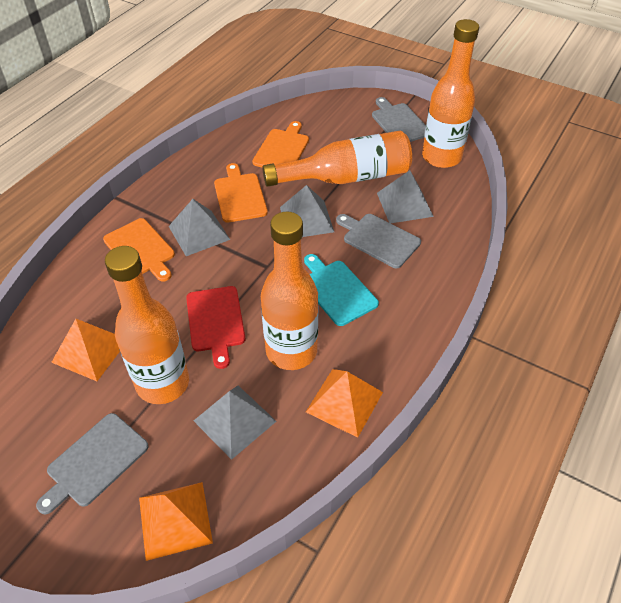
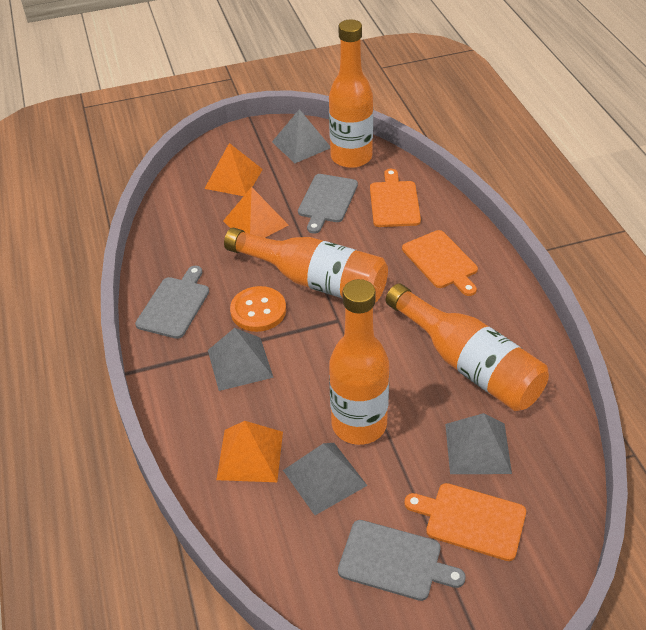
orange button: none = 0 -> [230,286,286,332] = 1
red cutting board: [186,286,246,369] = 1 -> none = 0
turquoise cutting board: [304,254,379,326] = 1 -> none = 0

